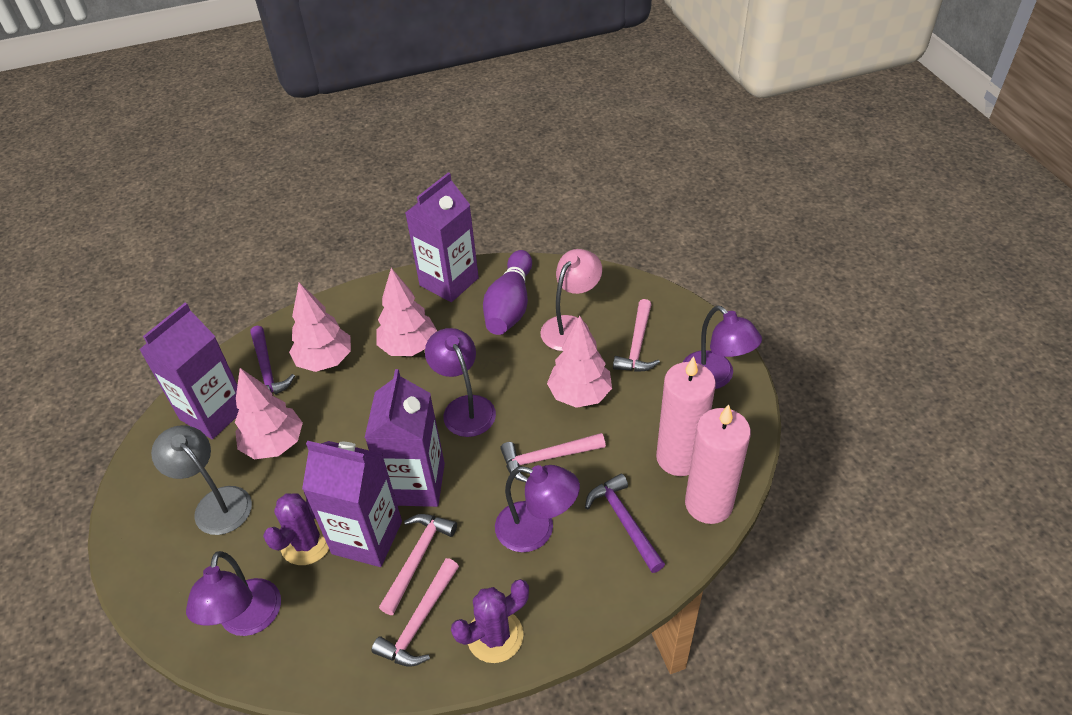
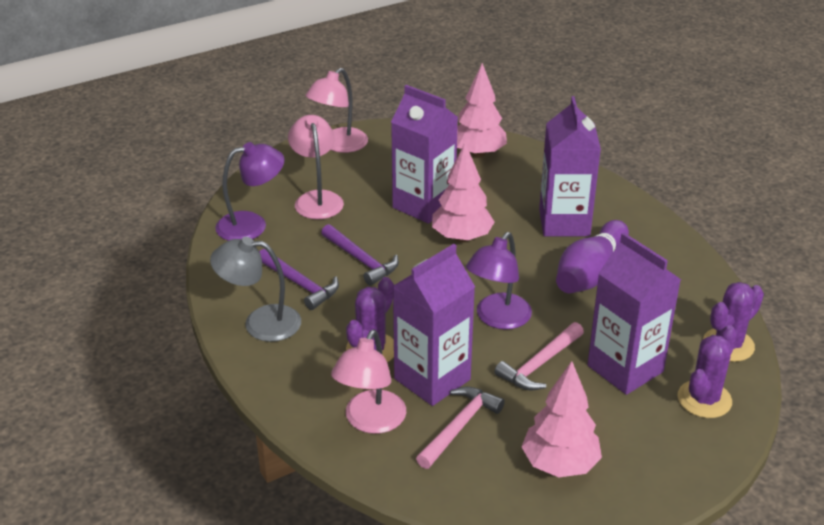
pink candle: [656,356,716,476] [685,405,751,524] = 2 -> none = 0
pink hammer: [371,558,459,667] [379,514,457,615] [500,433,606,482] [613,299,660,372] = 4 -> [416,386,505,469] [494,322,584,390] = 2
pink lamp: [540,249,602,351] = 1 -> [288,115,344,219] [305,68,368,153] [331,329,406,434] = 3
pink tree: [235,368,303,459] [289,283,351,372] [377,268,437,356] [547,315,612,408] = 4 -> [432,143,495,242] [457,63,507,157] [522,361,602,477] = 3
purple cactus: [263,493,329,565] [451,579,529,663] = 2 -> [346,277,394,362] [678,325,737,418] [703,282,764,362] = 3
purple lamp: [186,551,281,636] [425,328,496,437] [495,465,580,552] [683,305,762,389] = 4 -> [215,142,284,241] [466,232,532,329] = 2

